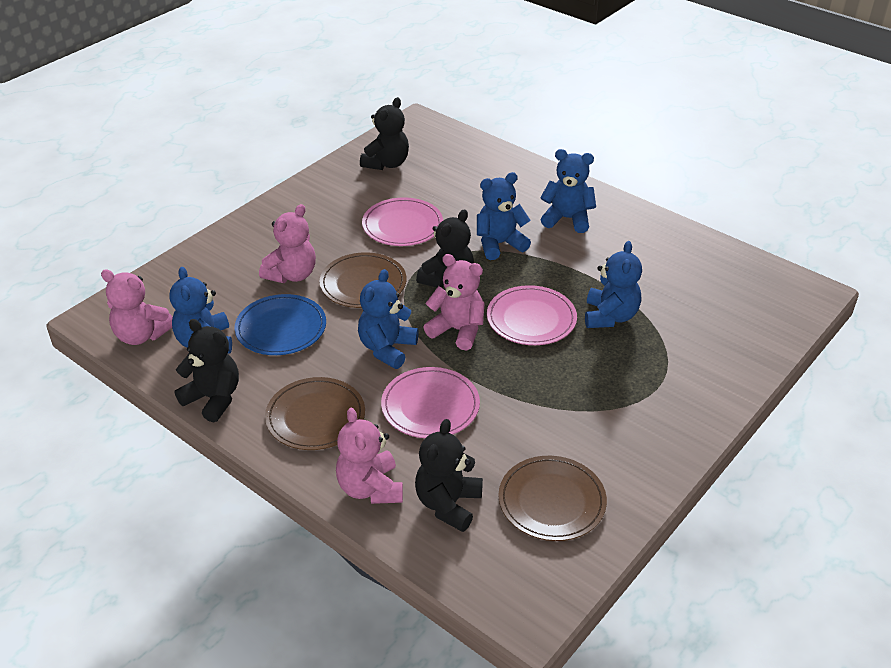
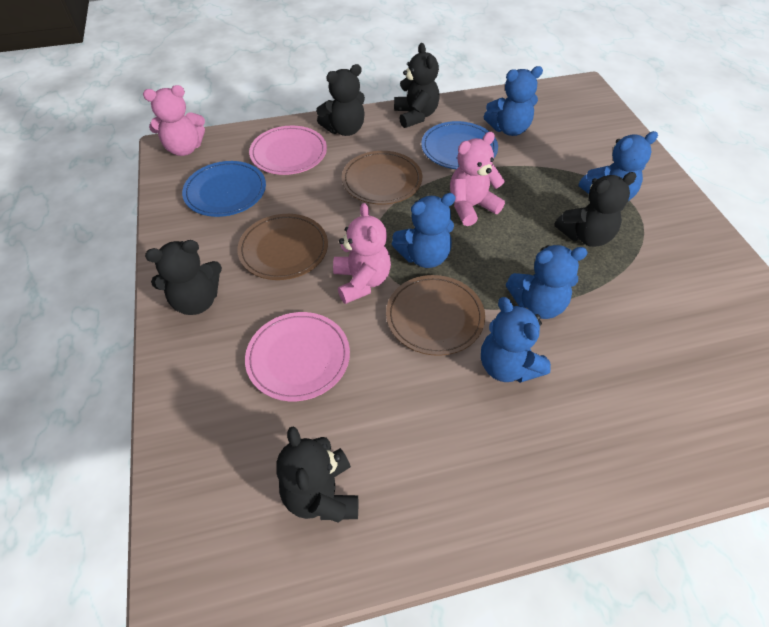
black teddy bear: [175,319,239,422] [360,97,409,170] [415,419,483,532] [416,209,474,288] = 4 -> [145,240,222,315] [276,426,358,523] [316,64,365,136] [394,43,440,128] [555,172,637,247] = 5
blue plate: [235,294,326,355] = 1 -> [182,161,266,217] [421,121,498,169] = 2
pink plate: [362,197,443,246] [381,367,480,438] [487,285,577,345] = 3 -> [245,312,350,401] [249,126,327,175] = 2
pink teddy bear: [101,269,173,345] [259,204,316,283] [336,408,403,504] [423,254,485,351] = 4 -> [143,85,205,156] [333,203,391,304] [450,132,505,226] = 3

